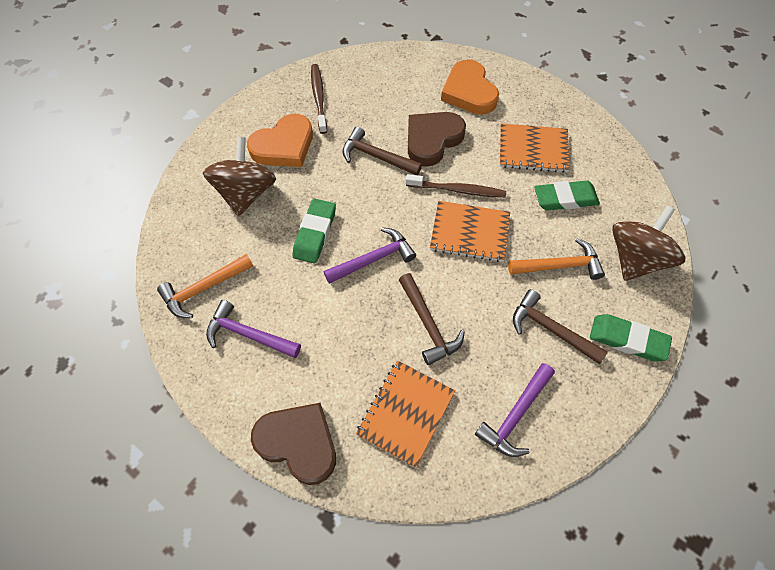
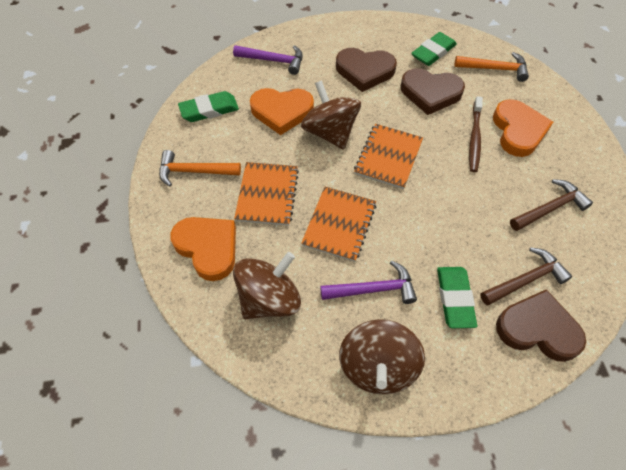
brown hammer: [342,126,422,175] [399,273,465,365] [513,289,608,364] = 3 -> [480,247,572,305] [510,179,593,231] = 2
brown heart: [251,403,336,485] [408,112,466,167] = 2 -> [336,48,397,92] [401,68,465,115] [496,289,586,362] = 3
brown spinning top: [203,137,276,216] [612,206,685,281] = 2 -> [233,252,301,319] [301,80,361,149] [339,319,425,395] = 3
brown toothbrush: [311,64,327,134] [406,174,506,198] = 2 -> [469,96,483,172] = 1
orange heart: [247,114,313,167] [441,59,499,115] = 2 -> [170,217,236,281] [250,88,314,135] [493,99,553,157] = 3
purple hammer: [206,300,301,358] [324,228,416,284] [475,363,555,457] = 3 -> [233,45,303,75] [320,261,417,304] = 2

